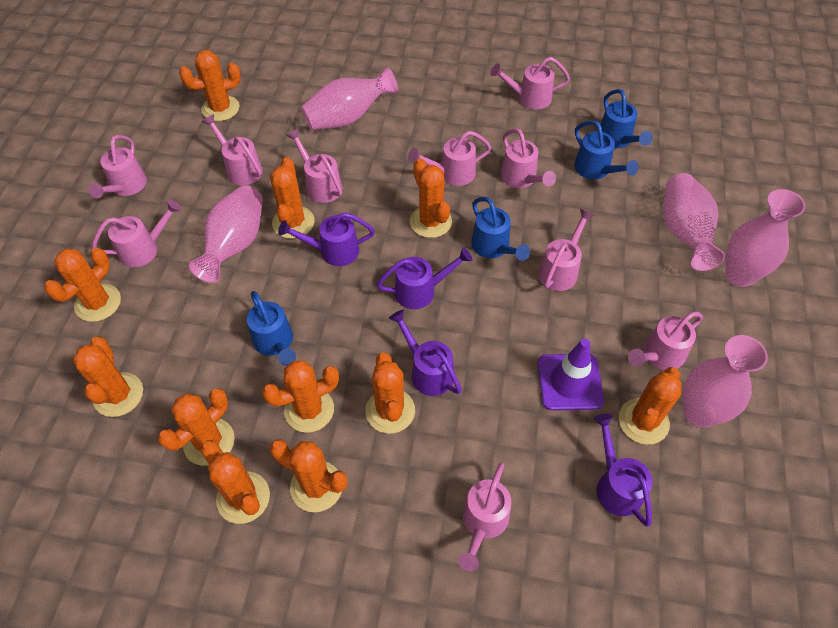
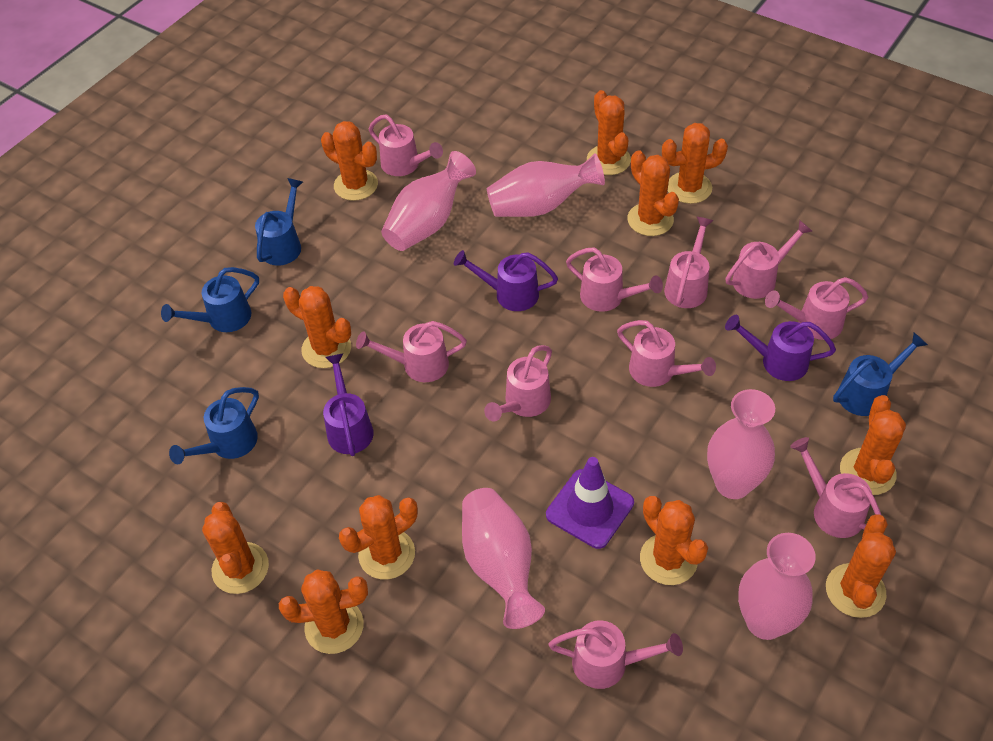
purple watering can: [278,212,375,266] [377,248,472,309] [389,310,462,396] [594,414,653,526] = 4 -> [323,354,374,456] [454,250,558,311] [725,315,836,381] = 3

